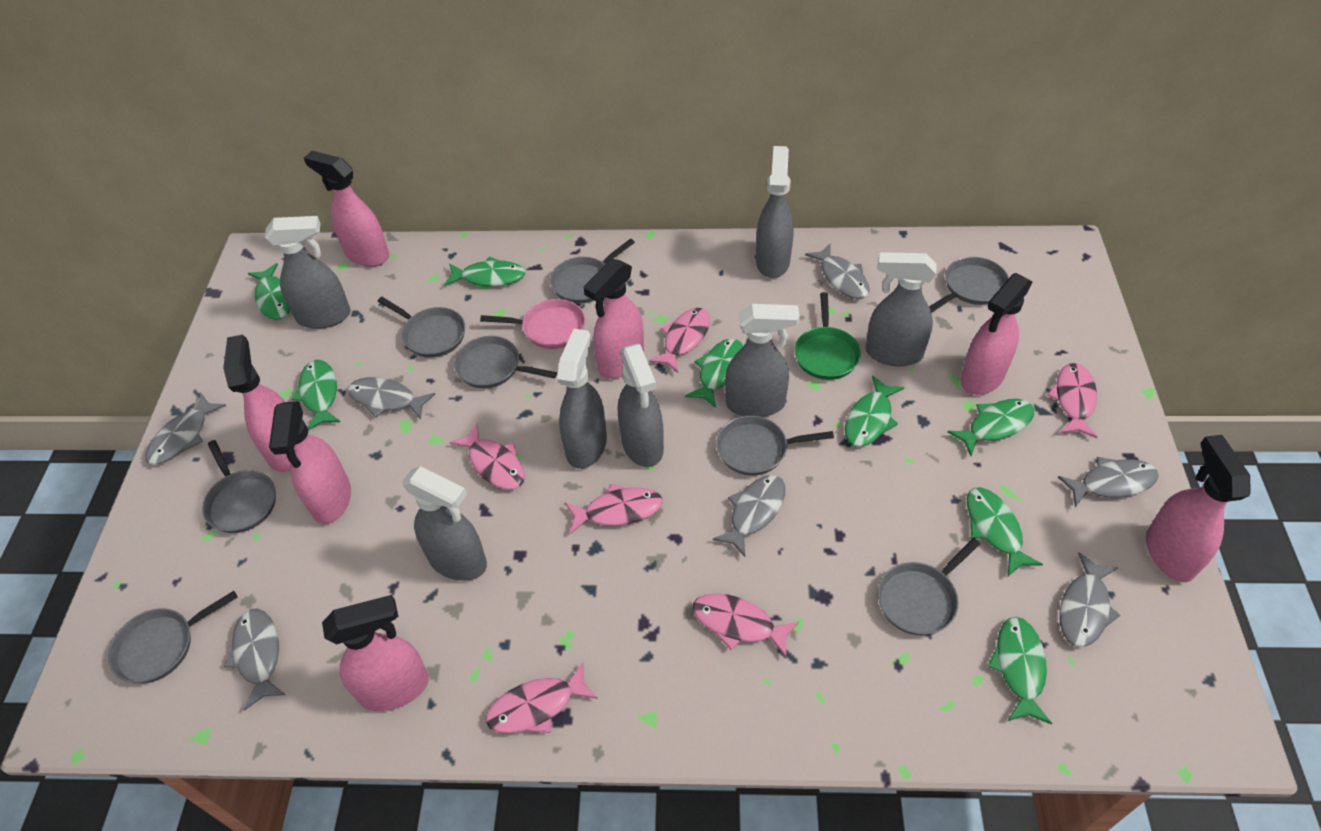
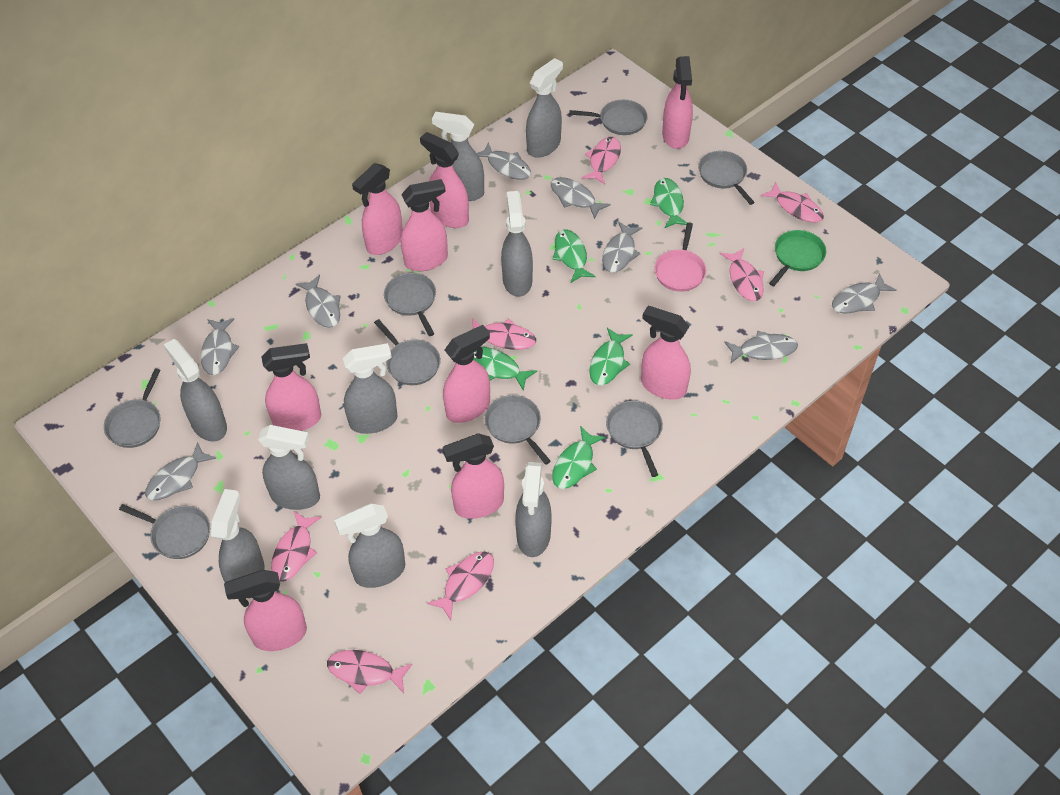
green fish: [248,263,290,320] [292,360,340,430] [444,256,526,287] [685,338,743,408] [845,375,904,447] [948,399,1034,456] [967,488,1043,576] [988,617,1052,725] = 8 -> [474,347,537,391] [552,426,606,489] [553,230,596,283] [589,328,633,385] [650,178,687,228] = 5
grey fish: [146,393,226,465] [224,609,286,711] [347,377,435,420] [713,475,785,557] [805,244,870,299] [1058,457,1159,507] [1059,552,1120,647] = 7 -> [145,442,216,500] [201,318,239,375] [296,275,341,328] [476,142,531,180] [551,177,611,219] [602,221,642,273] [724,331,798,364] [832,273,897,314] = 8
grey spray bottle: [265,216,351,329] [402,466,487,581] [557,329,607,469] [618,344,664,467] [725,304,800,417] [756,146,794,278] [866,252,937,366] = 7 -> [164,339,227,442] [211,489,265,582] [258,425,320,510] [334,503,405,588] [343,343,397,434] [432,112,484,201] [501,191,533,297] [515,462,552,557] [526,58,563,158] = 9
pink fish: [450,423,525,489] [486,662,598,733] [565,484,663,534] [649,308,710,373] [692,593,799,657] [1047,363,1097,438] = 6 -> [271,510,322,582] [327,650,413,694] [427,551,494,620] [472,318,536,350] [582,137,621,184] [720,248,764,301] [761,182,824,223] = 7
pink spray bottle: [223,335,290,472] [269,401,351,524] [304,151,389,267] [322,595,429,711] [584,259,644,379] [961,273,1032,395] [1146,435,1251,582] = 7 -> [224,570,307,651] [262,343,321,431] [352,163,403,255] [401,179,448,271] [420,132,469,228] [443,325,490,423] [443,433,504,519] [641,306,691,400] [662,56,693,149] = 9

